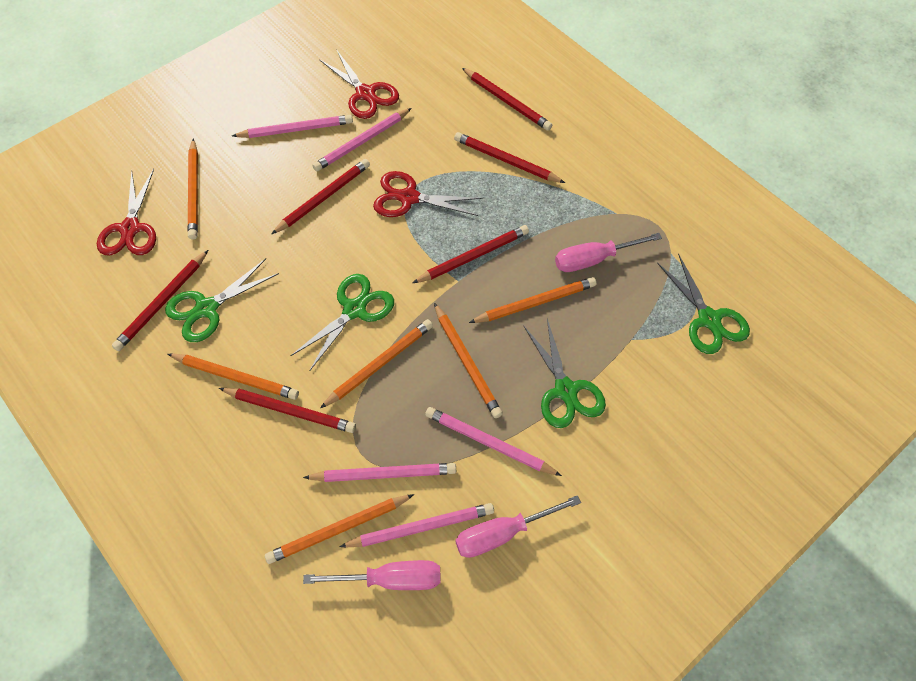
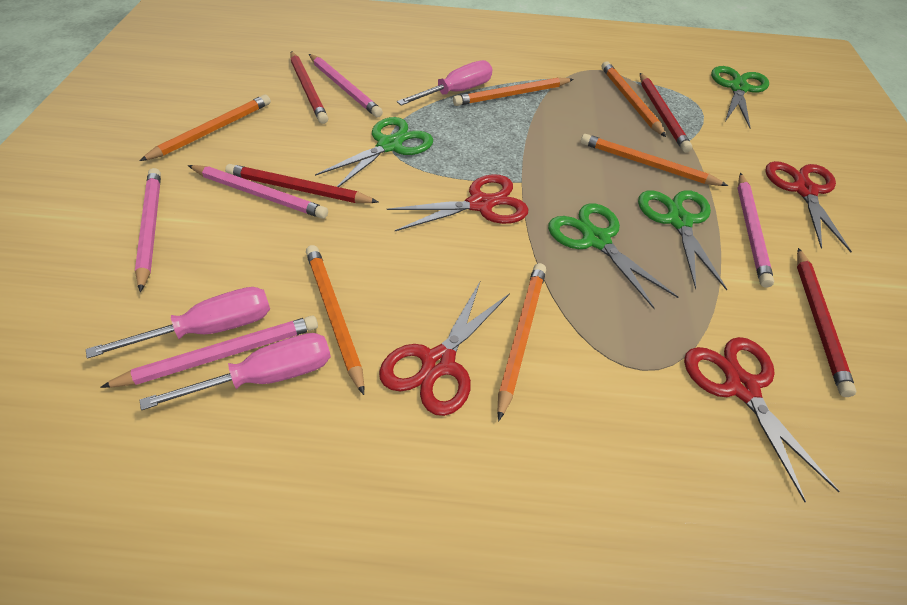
red pencil: [112,250,208,351] [219,388,356,433] [272,159,370,234] [413,225,529,283] [454,132,565,183] [462,68,552,131] = 6 -> [225,164,378,203] [290,51,328,124] [640,73,692,152] [797,248,856,397] = 4
red scissors: [97,169,156,255] [319,49,399,119] [373,171,482,217] = 3 -> [379,280,510,416] [387,174,528,231] [684,337,839,502] [765,161,852,252] = 4

